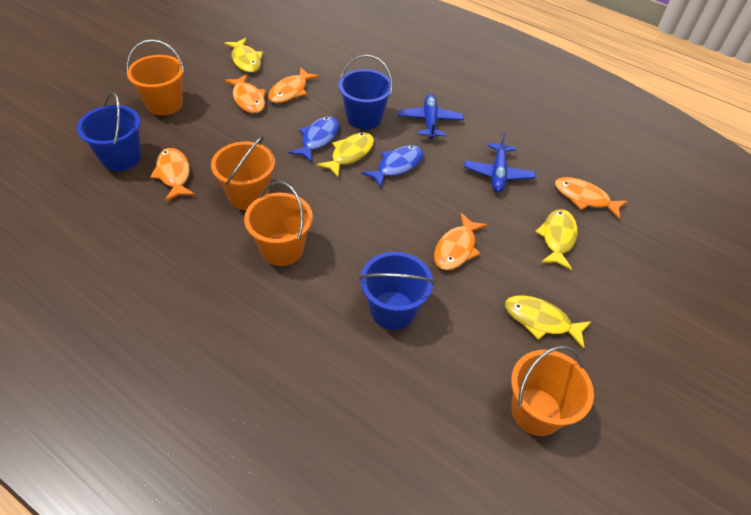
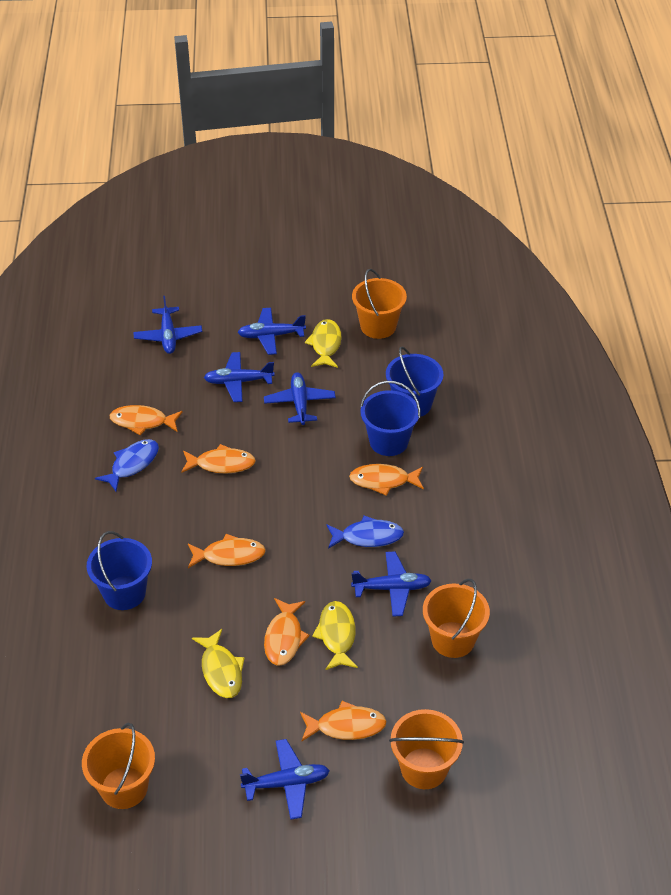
blue plane: [398,94,464,139] [464,132,536,192] = 2 -> [133,296,202,354] [204,352,275,402] [238,308,306,355] [240,739,330,820] [264,372,336,425] [351,551,432,617] = 6
orange fish: [150,148,195,202] [224,74,266,113] [268,68,320,103] [434,213,487,270] [555,177,628,220] = 5 -> [110,405,183,435] [181,444,256,474] [188,534,266,568] [264,598,310,666] [300,701,387,741] [349,464,424,496] = 6
yellow fish: [224,38,263,73] [317,132,374,177] [505,295,592,348] [535,209,578,270] = 4 -> [192,629,245,698] [305,319,342,368] [312,601,358,670] = 3

